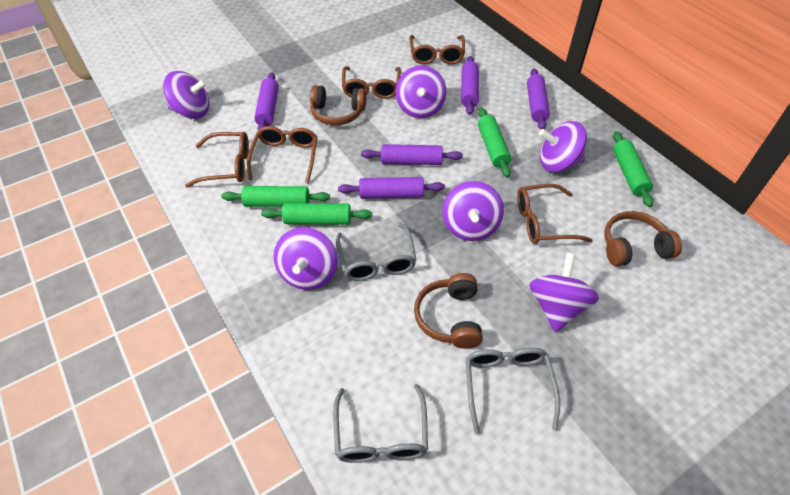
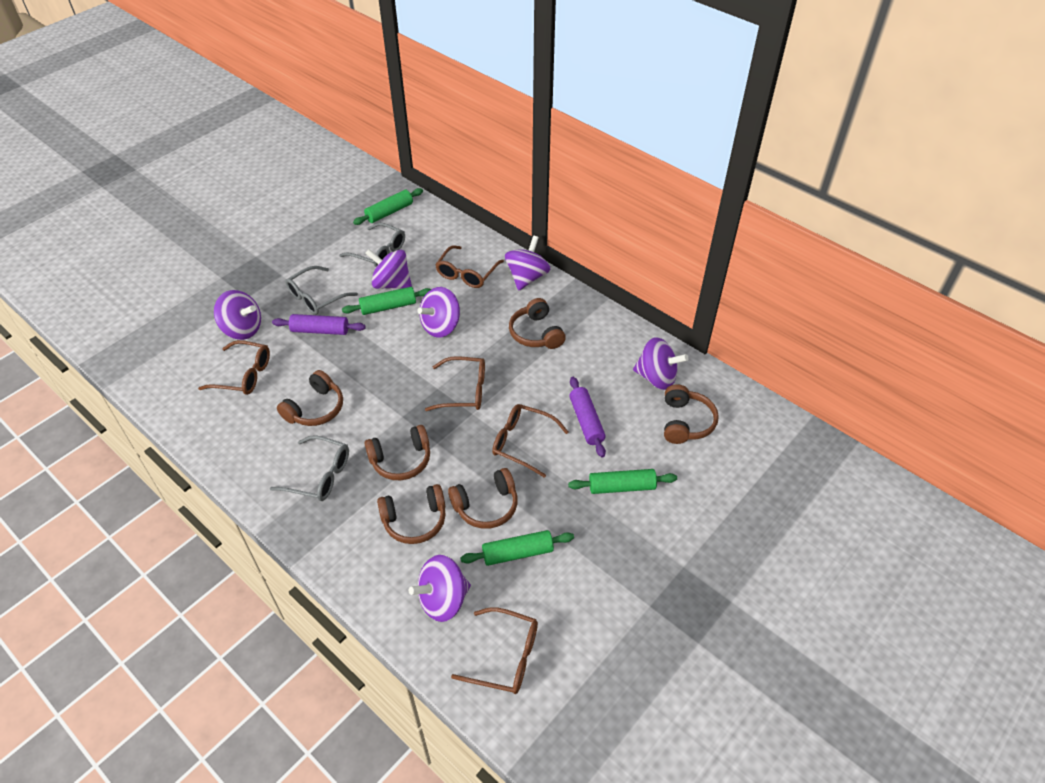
brown headphones: [310,85,366,125] [414,273,483,349] [604,211,682,266] = 3 -> [277,370,343,426] [364,425,430,480] [377,484,446,544] [448,468,518,529] [509,298,566,349] [664,384,719,444] = 6
purple rolling pin: [254,72,279,131] [338,177,445,199] [361,144,463,165] [461,56,479,115] [527,68,550,129] = 5 -> [272,314,366,335] [569,377,606,458] = 2

